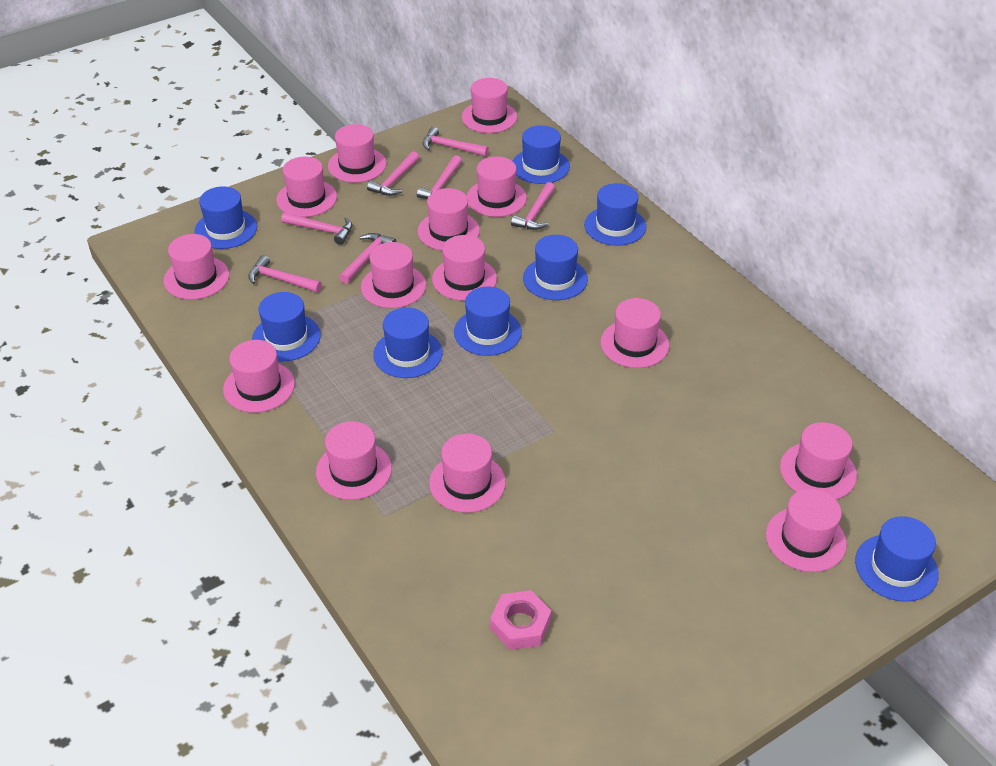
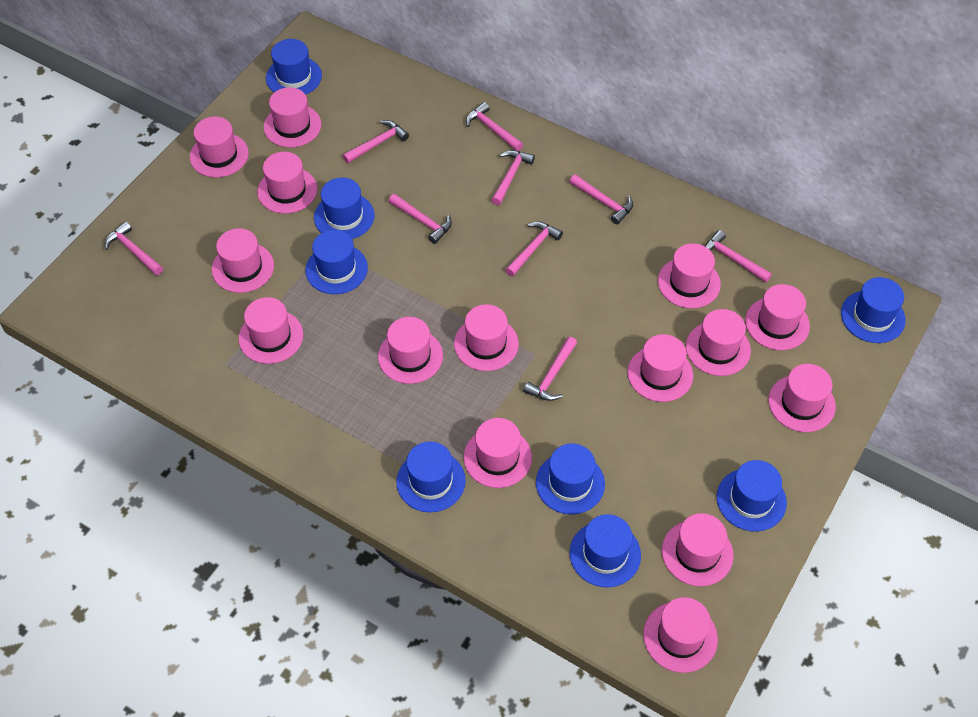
pink hammer: [248,255,322,292] [281,212,352,245] [339,233,396,284] [367,151,419,196] [417,155,462,199] [422,127,489,156] [511,182,555,230] = 7 -> [105,221,163,275] [343,120,409,163] [389,194,452,244] [466,102,523,151] [491,150,535,205] [505,221,563,277] [523,337,577,401] [569,174,633,224] [705,230,772,283] = 9
pink hat: [164,234,229,300] [223,340,295,413] [276,157,337,217] [316,421,392,500] [328,124,386,183] [361,242,426,308] [417,188,480,250] [429,433,506,513] [432,235,497,301] [462,78,517,133] [467,156,527,217] [601,298,669,368] [766,489,847,572] [780,422,857,499] = 14 -> [190,116,249,178] [212,228,274,293] [239,297,303,364] [257,152,317,214] [264,87,321,148] [378,317,443,384] [454,304,519,371] [464,418,532,488] [627,334,693,402] [643,597,718,673] [658,243,721,308] [662,513,734,586] [686,309,751,376] [745,284,810,350] [768,364,836,432] = 15
pink nut: [490,590,552,650] = 1 -> none = 0

